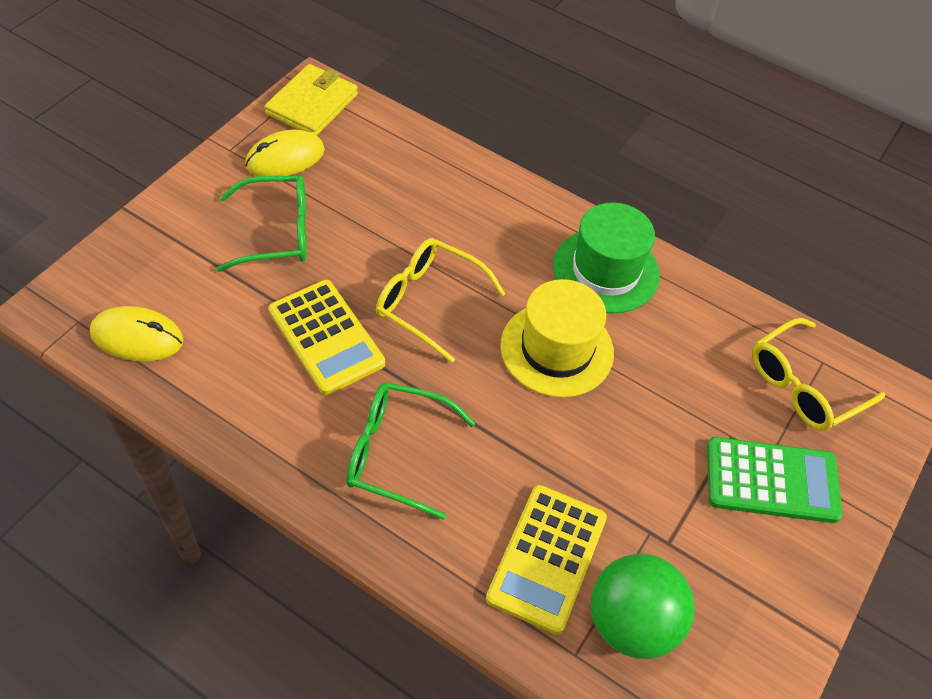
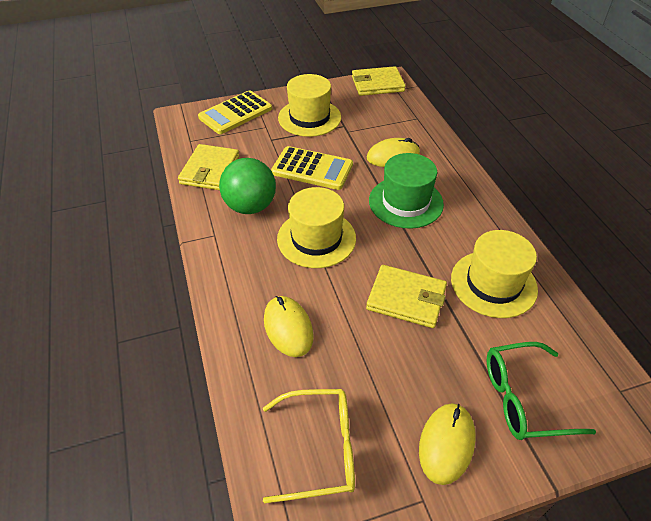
green calculator: [707,437,843,523] = 1 -> none = 0
green glasses: [216,175,306,272] [346,382,475,520] = 2 -> [487,342,596,440] = 1
yellow glasses: [376,238,505,363] [752,318,885,431] = 2 -> [263,389,355,503] = 1
yellow hat: [500,279,614,398] = 1 -> [277,187,356,268] [278,74,341,137] [451,230,538,318] = 3
yellow mouse: [90,306,183,361] [245,130,325,176] = 2 -> [264,296,314,357] [367,138,420,167] [419,403,476,485] = 3
yellow wallet: [264,64,358,136] = 1 -> [178,144,239,190] [352,66,406,96] [366,265,447,328] = 3

